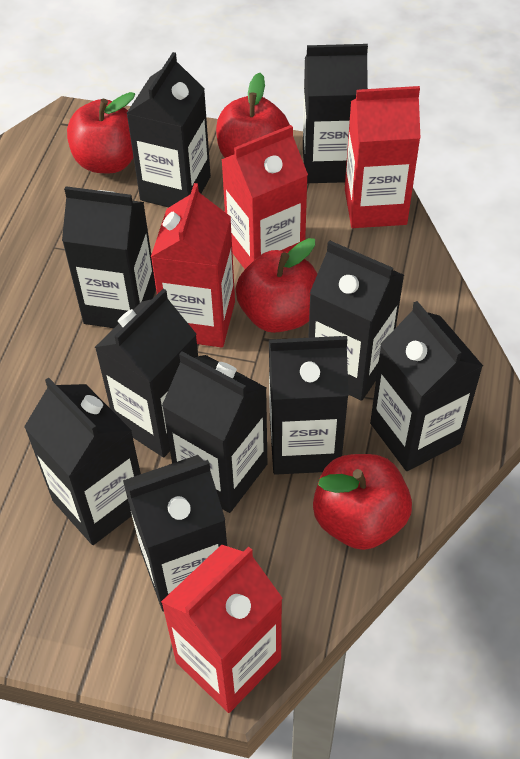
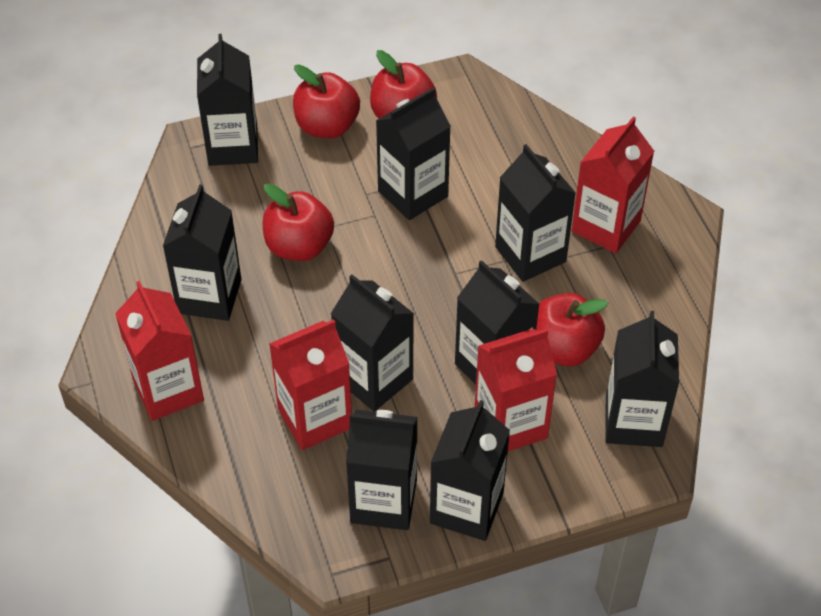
black carton: [24,377,141,545] [62,186,156,328] [95,289,198,457] [123,455,227,612] [126,52,211,208] [162,352,267,513] [269,336,348,475] [303,44,368,183] [308,240,404,401] [370,301,483,471] = 10 -> [163,184,242,321] [197,34,258,166] [331,274,414,412] [346,410,417,530] [376,88,451,220] [430,400,510,541] [455,260,539,384] [495,144,576,282] [605,311,679,447] = 9

